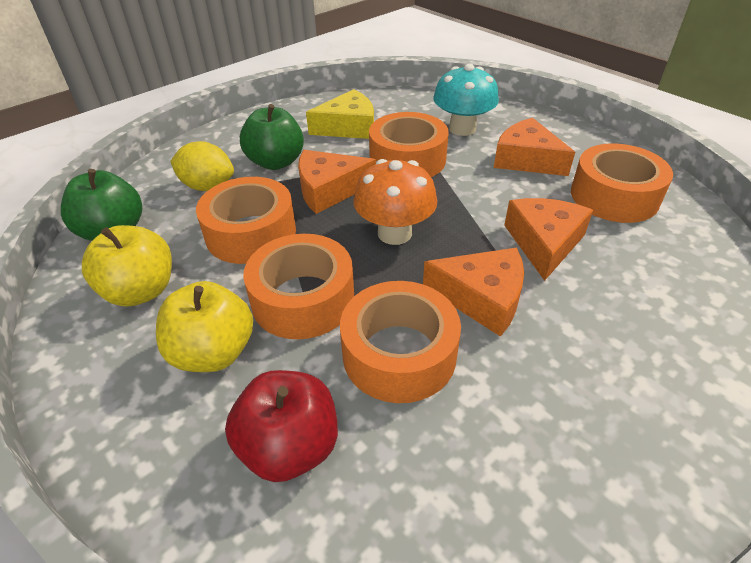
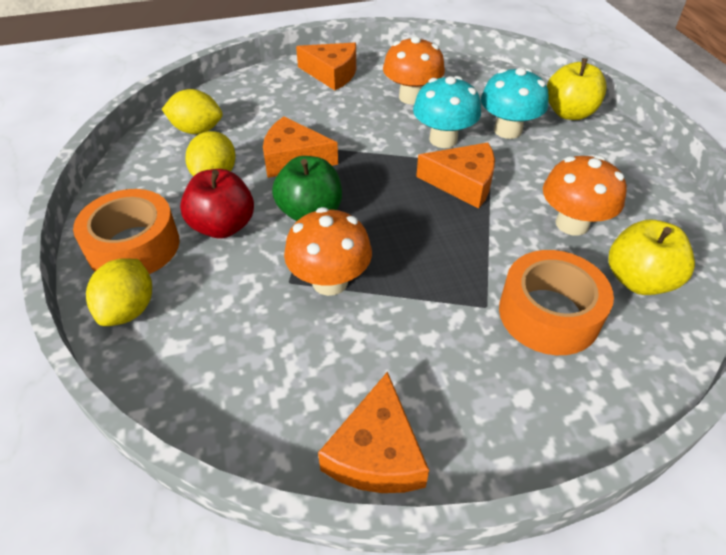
green apple: [61,169,142,241] [240,104,304,170] = 2 -> [272,156,342,221] = 1
orange mushroom: [353,159,437,245] = 1 -> [284,207,372,296] [383,36,445,104] [543,155,627,236] = 3
orange tape: [196,177,296,264] [243,234,354,339] [340,281,461,403] [369,112,449,177] [571,143,673,223] = 5 -> [73,189,180,274] [499,250,614,355] = 2
turquoise mushroom: [433,64,499,136] = 1 -> [413,76,481,148] [481,68,549,139] = 2
yellow cheese: [306,89,374,139] = 1 -> none = 0
yellow lemon: [170,141,234,191] = 1 -> [86,258,152,326] [162,89,223,134] [185,131,236,176] = 3

